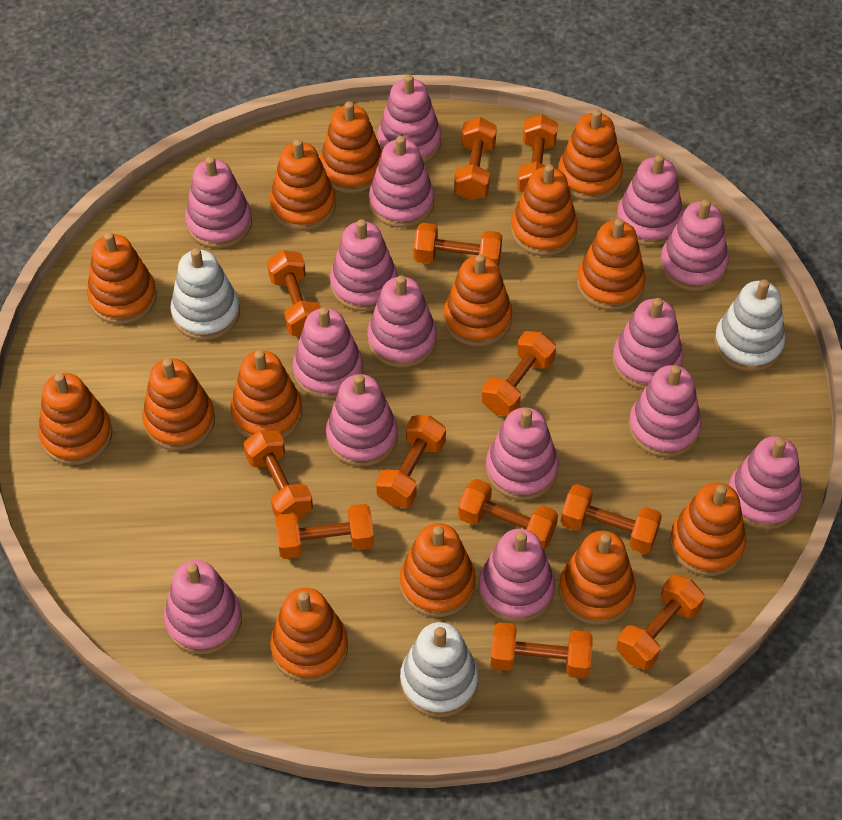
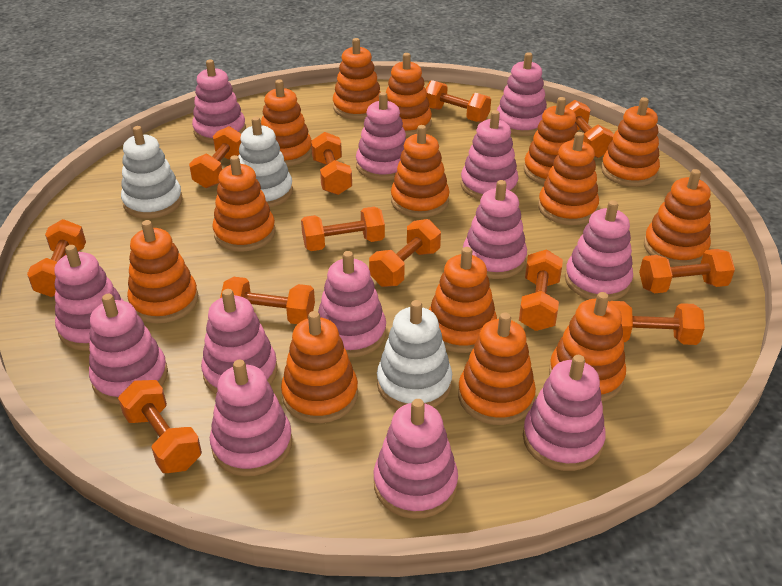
pink stacking toy: [164,560,242,654] [185,156,252,248] [293,307,363,399] [326,374,398,466] [330,219,398,311] [367,275,436,368] [369,136,434,228] [377,74,441,163] [479,529,555,623] [486,407,559,500] [612,298,683,390] [616,154,683,246] [628,365,702,457] [660,199,729,291] [728,436,803,530] = 15 -> [54,245,123,351] [89,294,168,404] [192,59,246,144] [201,289,277,394] [210,360,292,476] [318,251,386,357] [356,92,406,180] [374,399,458,519] [461,110,519,200] [463,180,527,279] [497,52,547,136] [523,355,606,471] [565,200,633,301] = 13

